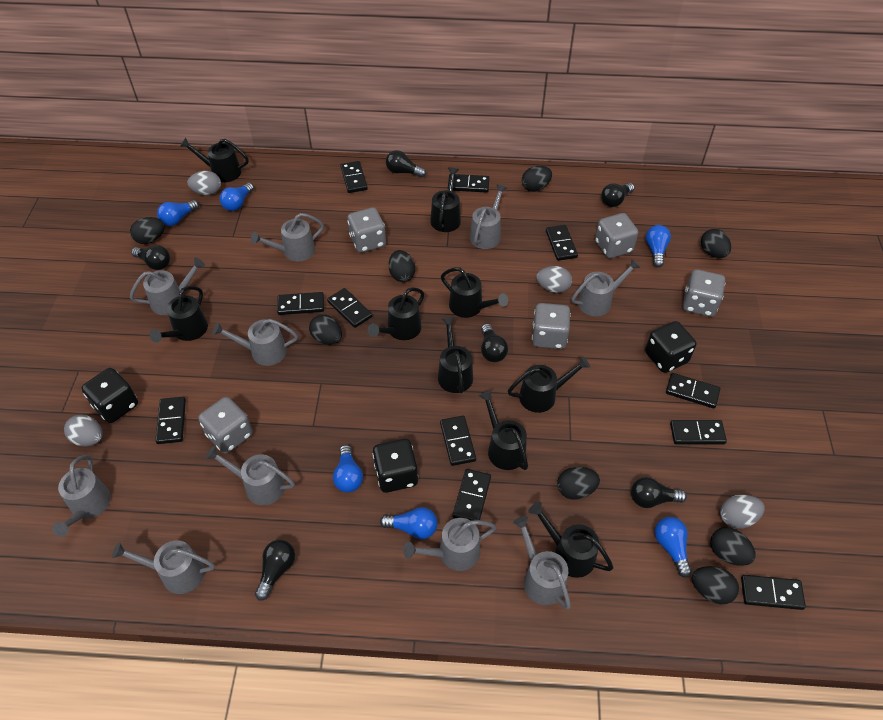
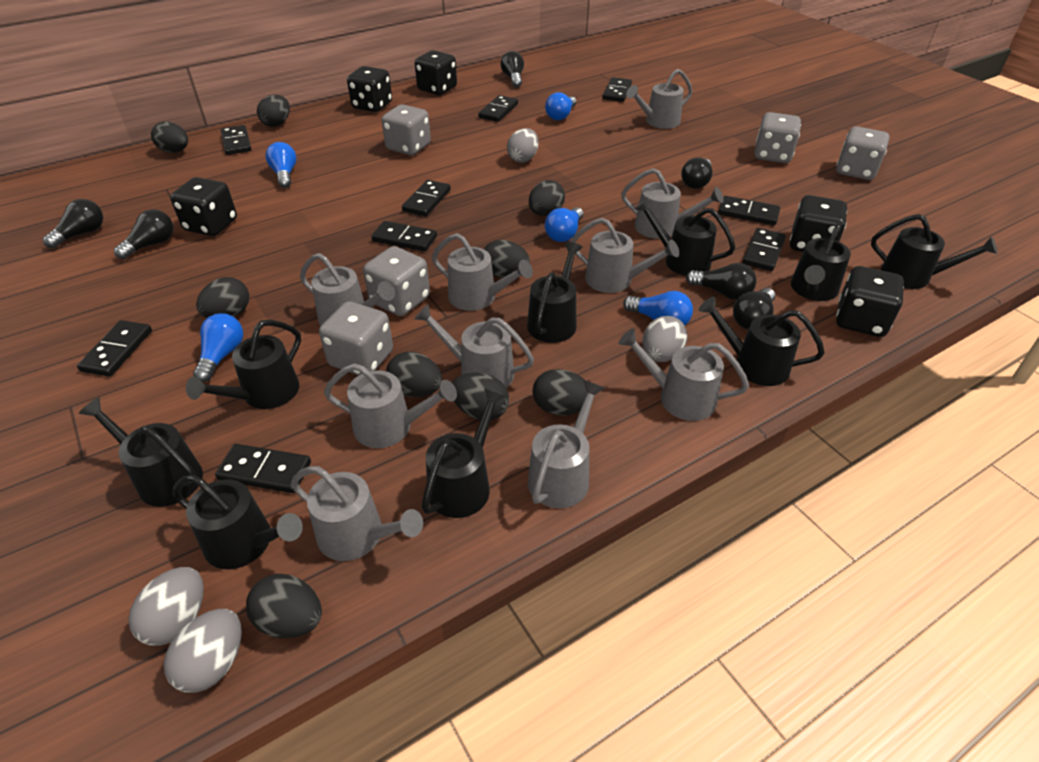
black dice: [82,368,138,423] [373,439,418,493] [645,321,697,373] = 3 -> [170,177,237,236] [347,66,392,112] [415,50,457,95] [790,195,847,252] [836,266,904,337] = 5
black domino: [155,397,186,444] [277,292,324,315] [327,288,372,328] [340,161,368,193] [440,416,476,466] [448,174,489,193] [453,469,491,521] [546,225,578,261] [666,373,720,408] [670,420,727,444] [741,575,806,610] = 11 -> [77,320,152,377] [215,444,311,493] [221,125,251,155] [371,221,437,251] [402,180,451,216] [478,95,518,122] [603,77,632,102] [718,196,780,225] [742,228,786,271] = 9
black egg: [130,217,165,244] [309,315,342,345] [389,250,415,282] [522,166,552,191] [557,467,600,500] [692,566,739,604] [701,229,731,258] [710,527,756,566] = 8 -> [151,121,188,153] [196,277,249,318] [246,574,322,638] [257,95,290,127] [386,352,442,397] [452,373,509,420] [484,240,530,278] [529,180,565,216] [533,369,587,415] = 9
blue light bulb: [157,200,199,226] [220,183,254,211] [333,445,363,493] [380,507,438,539] [646,225,671,268] [655,517,692,578] = 6 -> [193,313,243,382] [266,142,296,188] [545,92,576,120] [545,207,583,242] [623,291,693,325] = 5

